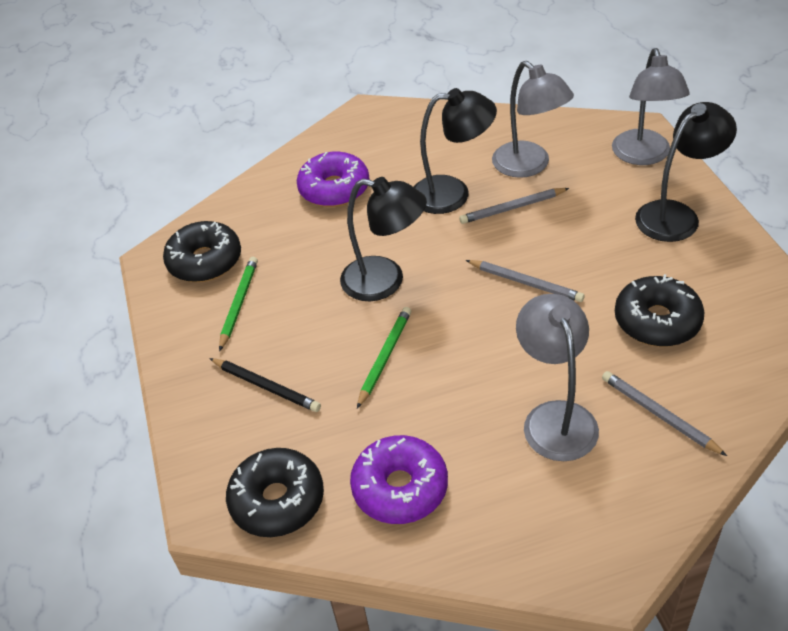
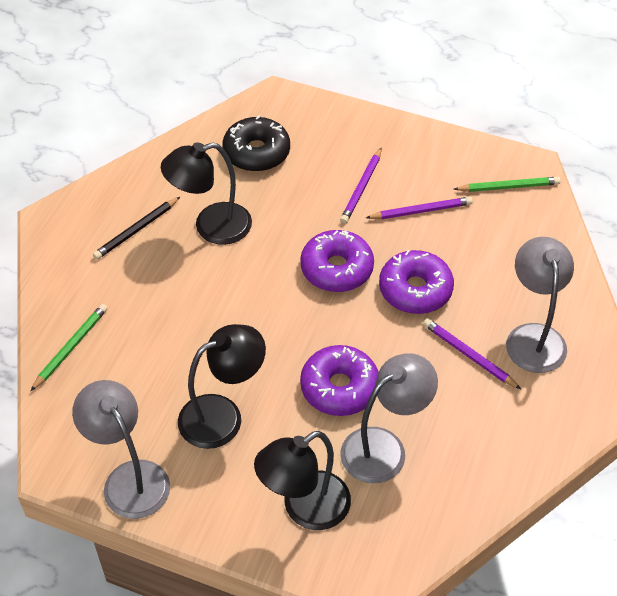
black donut: [163,221,241,282] [226,448,324,537] [615,274,705,347] = 3 -> [222,115,290,172] = 1
grey pencil: [459,188,569,224] [466,260,585,302] [602,371,727,456] = 3 -> none = 0
purple donut: [297,151,369,207] [350,435,448,524] = 2 -> [300,230,374,292] [300,345,379,416] [379,250,454,314] = 3
purple pencil: none = 0 -> [340,147,382,224] [366,197,473,219] [423,319,521,389] = 3

